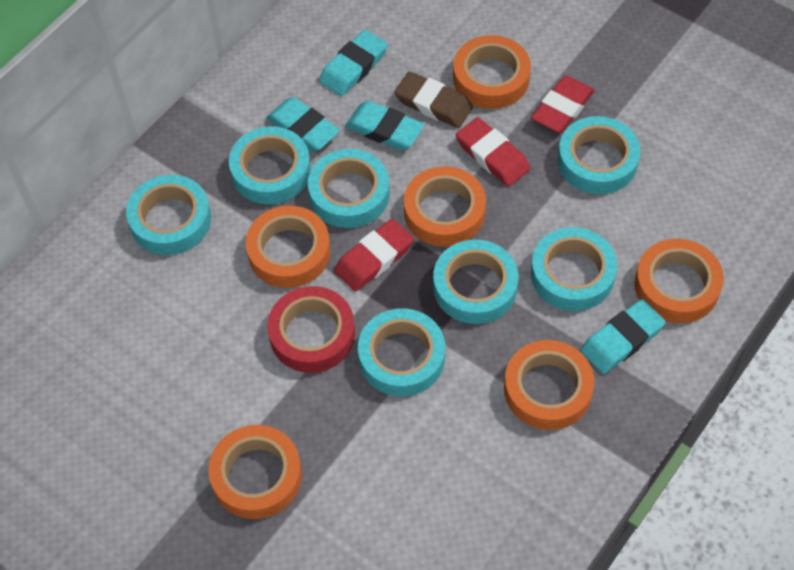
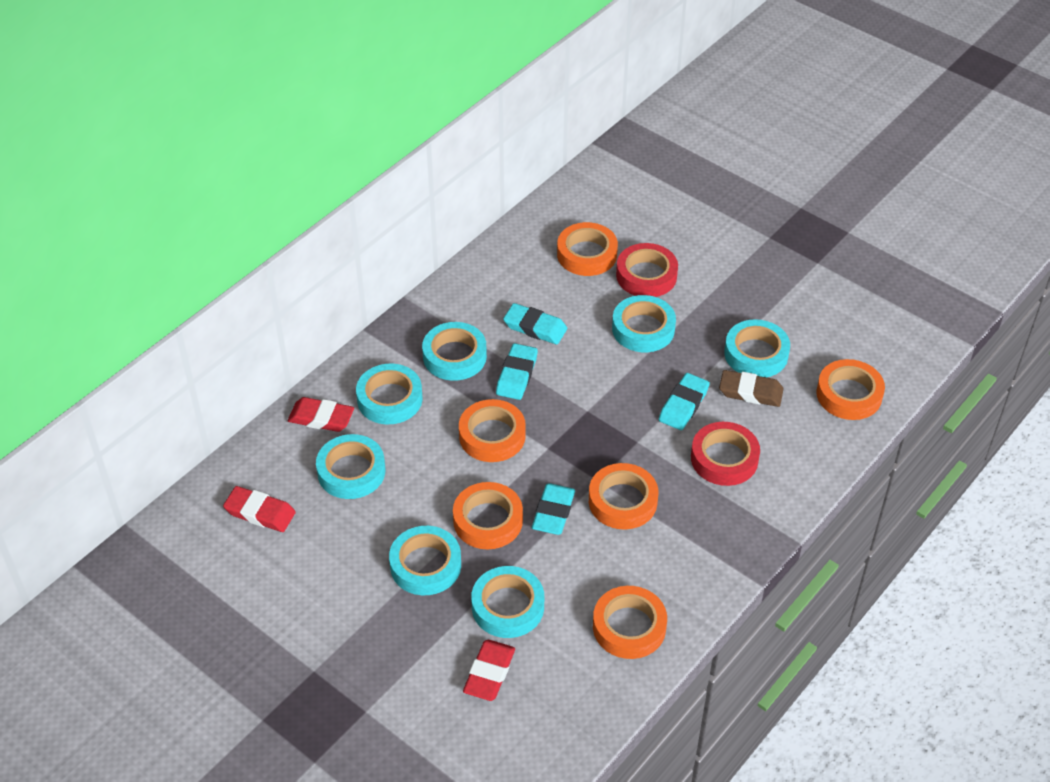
red tape: [267,286,355,373] = 1 -> [616,243,678,297] [691,422,760,486] = 2

